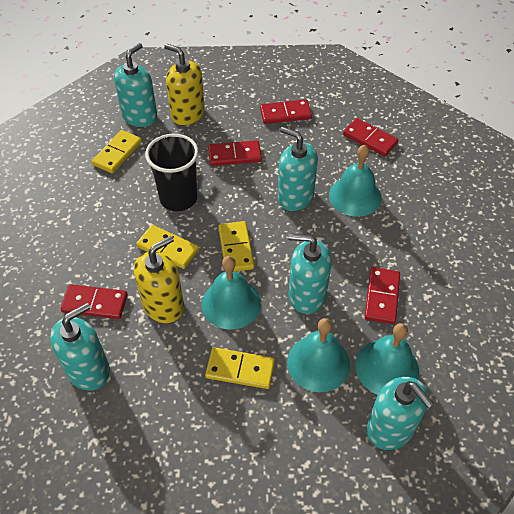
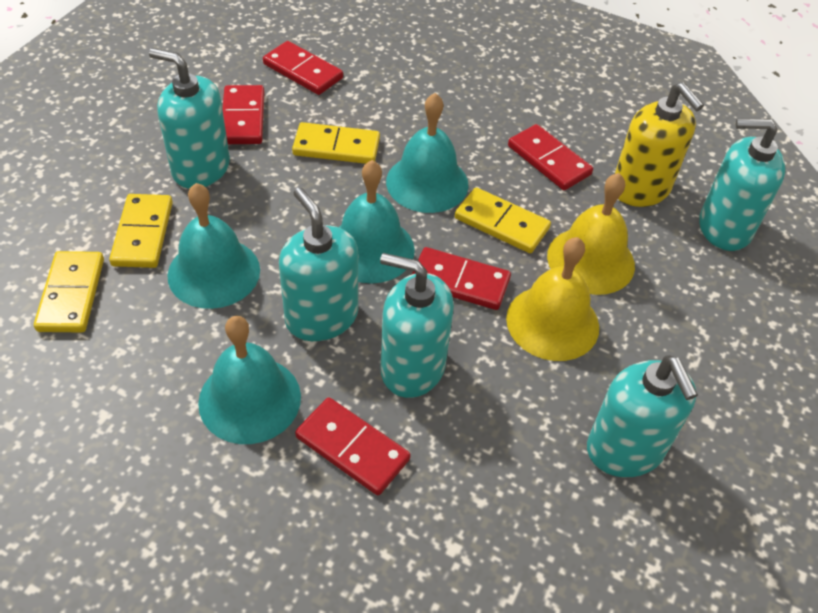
black cup: [145,134,199,211] = 1 -> none = 0
yellow bell: none = 0 -> [506,237,599,361] [547,173,635,295] = 2
yellow soap dispenser: [134,236,184,323] [164,44,205,125] = 2 -> [615,83,704,207] = 1

